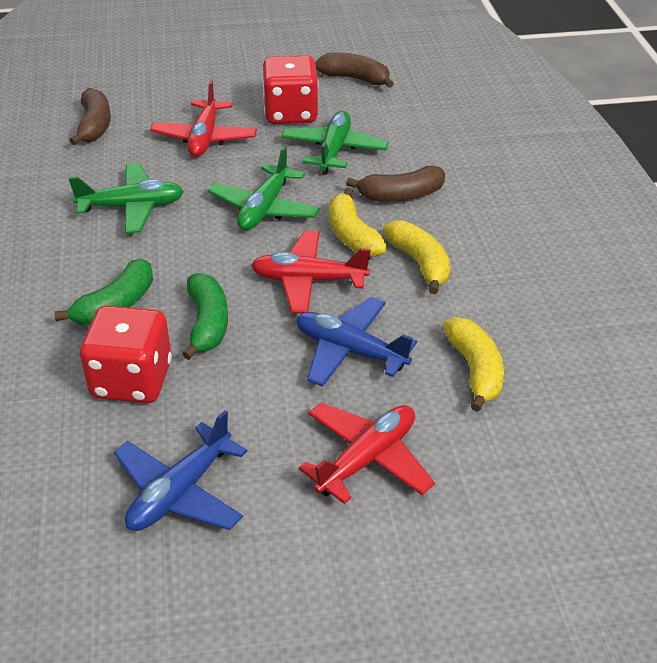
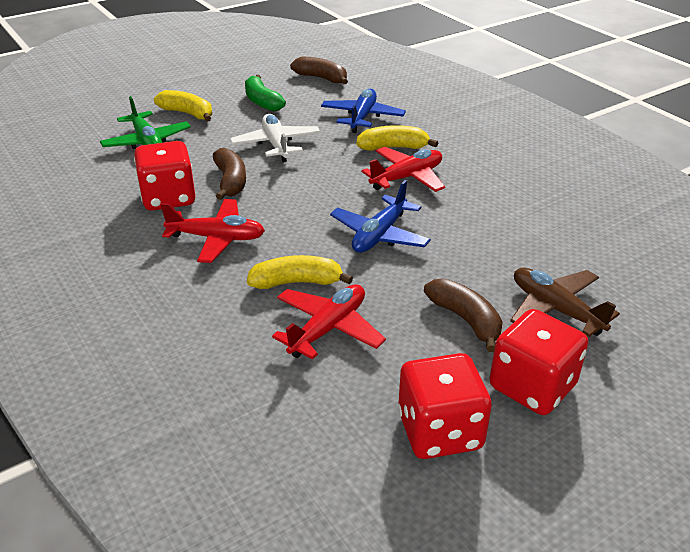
brown plane: none = 0 -> [510,268,620,337] = 1
green banana: [54,259,153,325] [182,273,228,360] = 2 -> [245,75,286,112] = 1
green plane: [69,163,184,234] [208,146,320,230] [281,111,389,175] = 3 -> [100,96,191,149] = 1
red dice: [80,305,172,403] [262,55,319,124] = 2 -> [134,141,196,211] [398,353,492,459] [490,309,588,415] = 3
white plane: none = 0 -> [230,114,321,162] = 1

